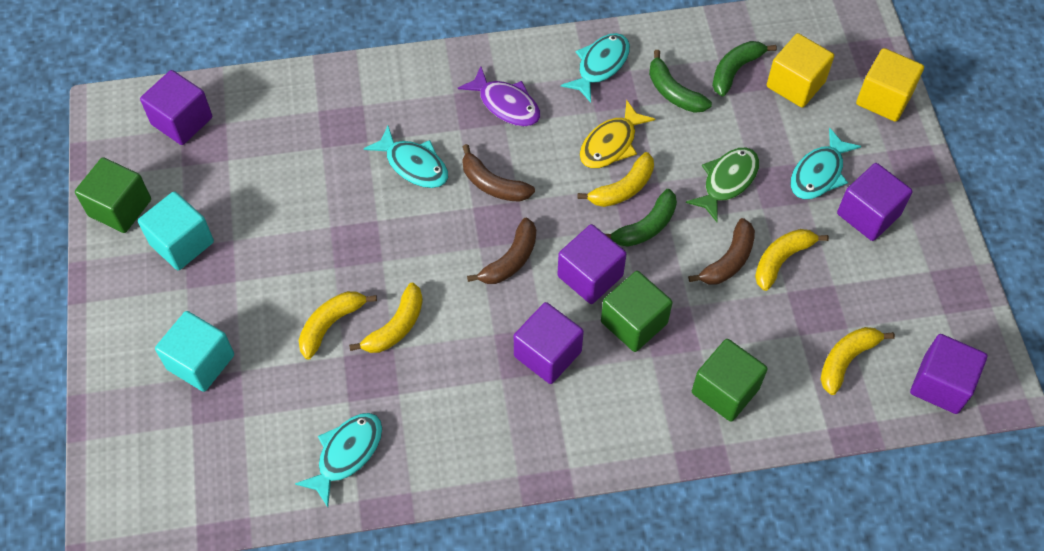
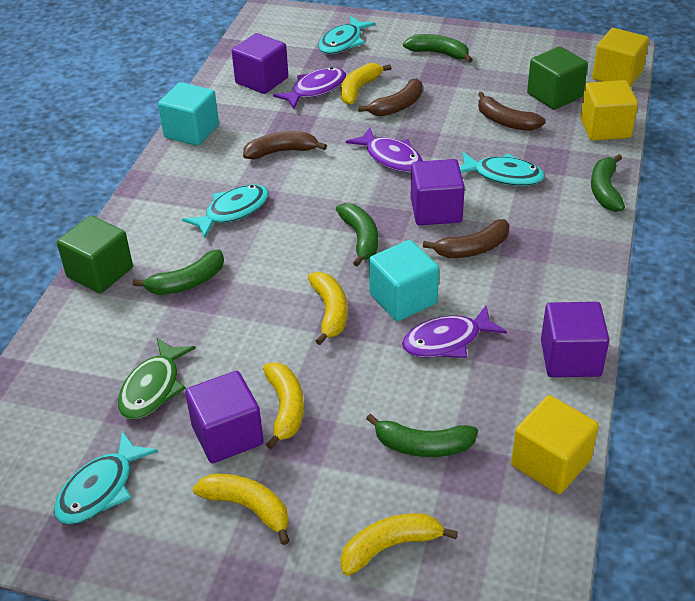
brown banana: [462,144,535,202] [467,218,536,284] [688,218,755,284] = 3 -> [243,131,327,159] [358,78,423,117] [423,219,509,258] [478,92,546,131] = 4
green banana: [605,189,677,247] [649,50,712,113] [712,41,777,96] = 3 -> [132,250,224,295] [336,203,378,267] [366,414,478,457] [403,34,473,63] [591,154,625,212] = 5
green cube: [75,157,151,233] [601,271,673,352] [692,339,768,422] = 3 -> [57,215,133,293] [527,46,588,110] = 2
purple cube: [140,70,212,145] [514,302,584,384] [557,224,626,304] [837,163,912,241] [910,334,987,414] = 5 -> [185,371,264,463] [232,33,288,94] [411,159,465,225] [541,302,610,377] = 4
purple fish: [458,66,540,126] = 1 -> [273,67,346,109] [346,128,423,172] [402,306,507,358] = 3
yellow cube: [767,33,834,108] [856,48,924,122] = 2 -> [511,395,599,494] [580,80,638,141] [592,28,649,87] = 3
yellow fish: [580,100,655,168] = 1 -> none = 0

